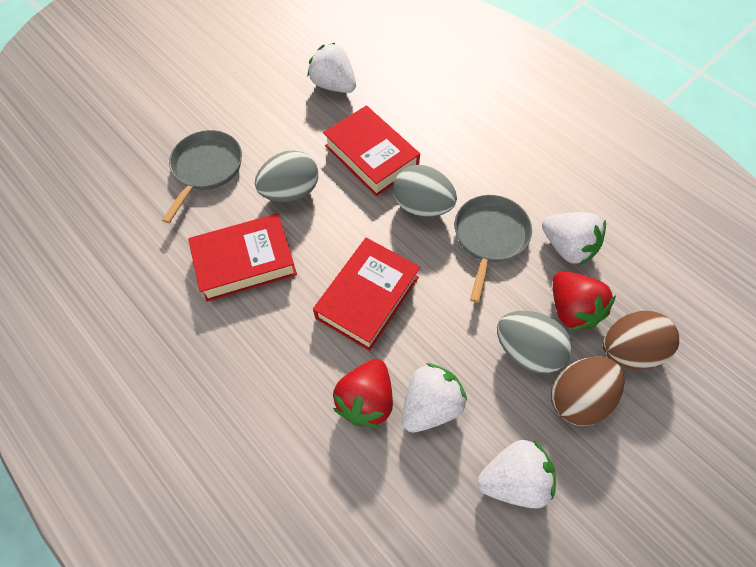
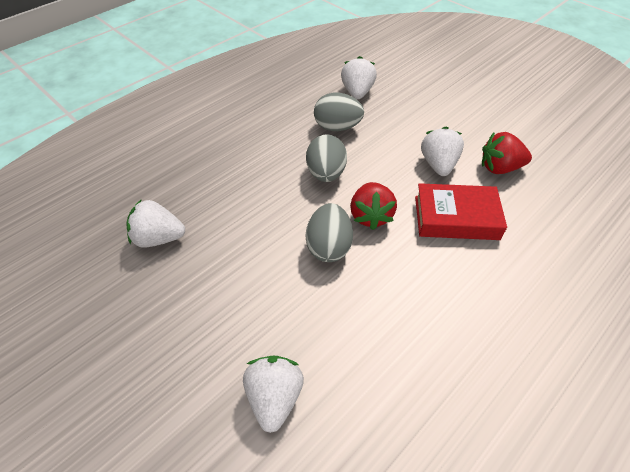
brown egg: [551,356,625,426] [603,311,679,369] = 2 -> none = 0
grey pan: [162,130,242,223] [455,195,532,303] = 2 -> none = 0
red book: [188,213,297,302] [313,238,420,351] [323,105,420,196] = 3 -> [415,183,507,240] = 1

